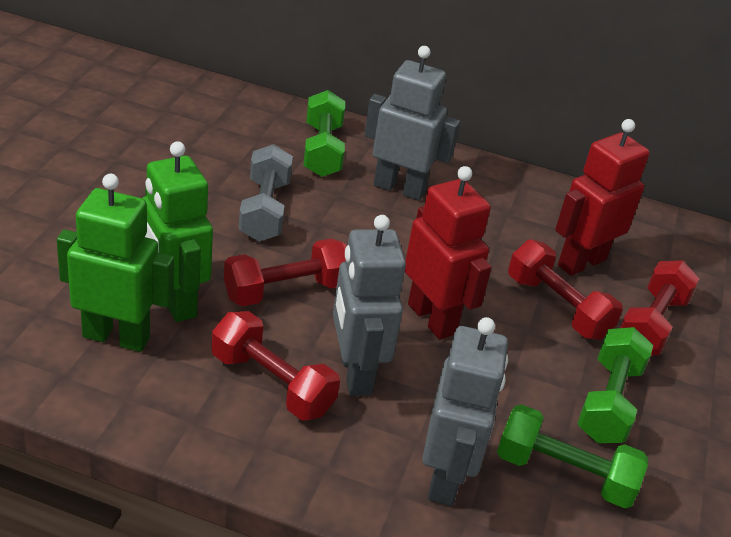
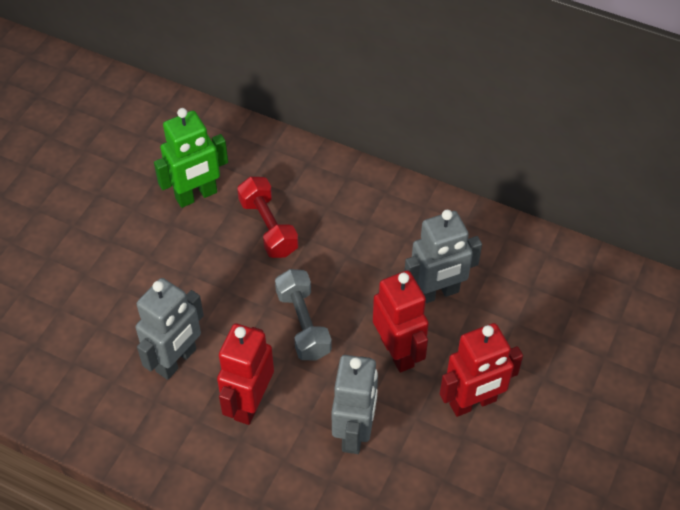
green dumbbell: [304,90,345,177] [497,404,648,508] [577,327,653,443] = 3 -> none = 0
green robot: [57,174,174,352] [142,141,213,322] = 2 -> [154,108,228,208] = 1
red dumbbell: [211,311,340,420] [224,238,347,307] [508,240,623,340] [620,260,699,355] = 4 -> [237,177,299,258] = 1
red robot: [405,166,492,340] [555,119,650,276] = 2 -> [217,324,274,425] [373,271,429,373] [440,323,523,417] = 3

